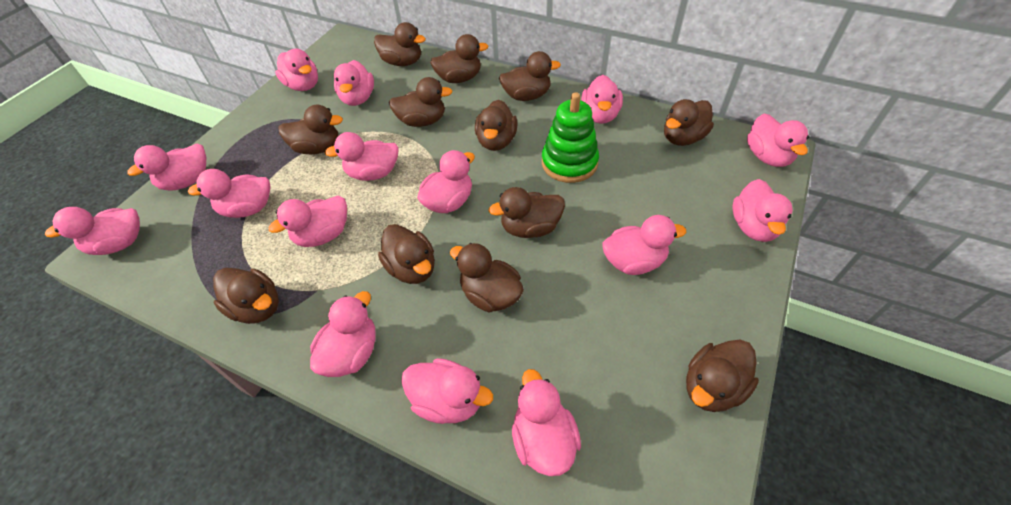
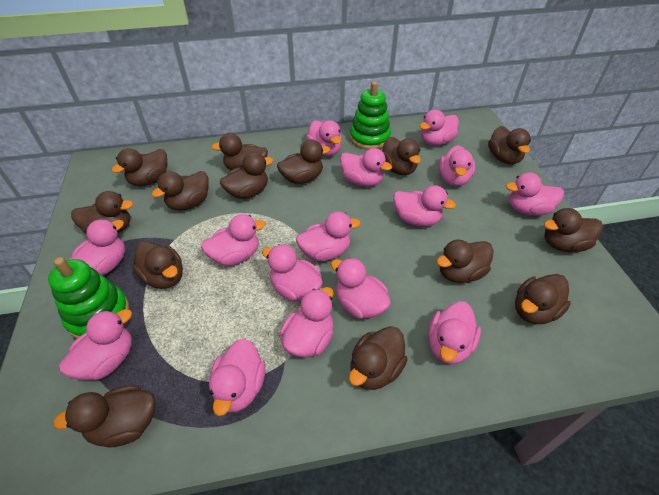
brown duck: [213,268,279,324] [278,104,343,154] [374,22,426,66] [378,224,435,284] [389,77,453,127] [430,34,488,83] [450,243,524,313] [475,100,518,151] [489,187,565,238] [499,51,561,101] [664,99,714,146] [686,340,759,412] = 12 -> [53,385,156,447] [71,191,133,235] [112,148,167,186] [132,241,183,289] [152,171,209,211] [211,133,268,170] [220,152,273,199] [277,139,330,184] [349,326,408,390] [382,137,421,175] [437,240,494,283] [488,126,531,164] [515,274,571,324] [544,208,603,252] = 14
green stacking toy: [542,92,599,183] = 1 -> [48,257,129,339] [350,81,391,150] = 2

